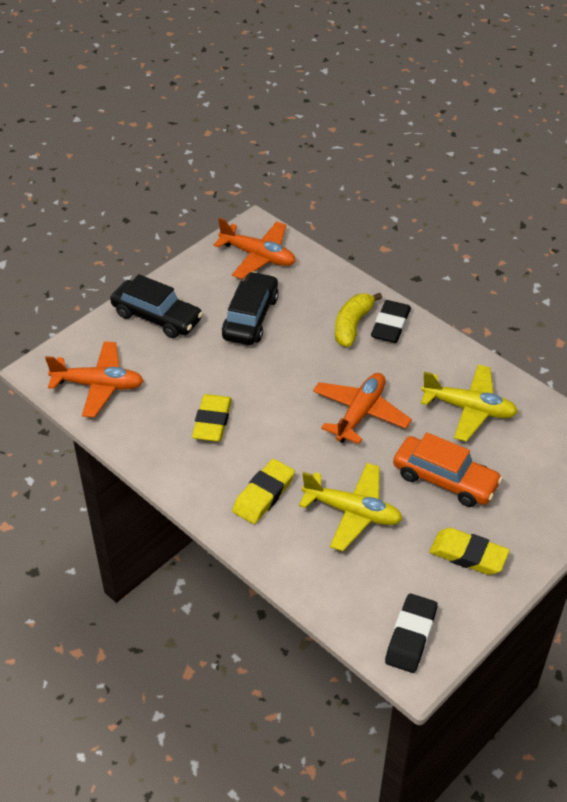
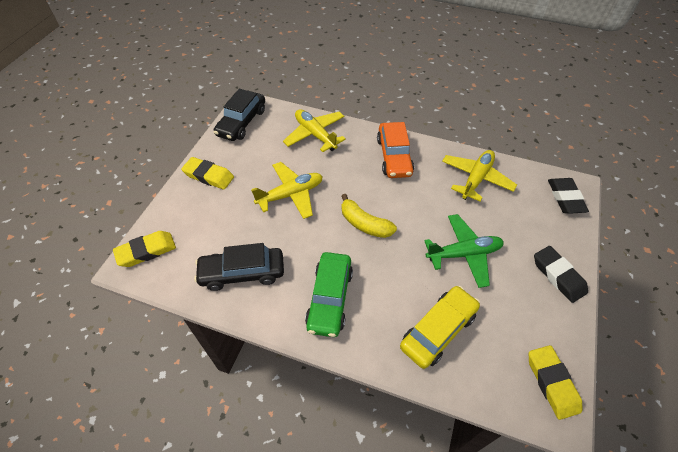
green car: none = 0 -> [305,252,353,337] = 1
green plane: none = 0 -> [424,214,504,288] = 1
orange plane: [45,341,144,418] [214,218,296,279] [313,373,412,444] = 3 -> none = 0
yellow car: none = 0 -> [400,286,480,369] = 1
yellow plane: [299,463,403,551] [421,365,518,442] = 2 -> [251,162,323,219] [283,109,346,152] [442,150,517,202] = 3

